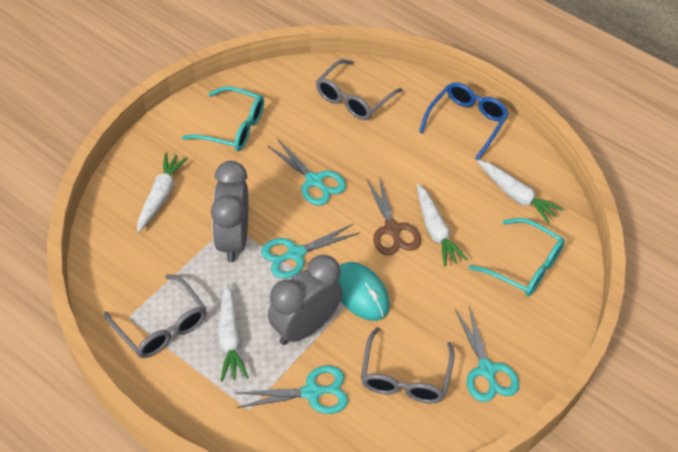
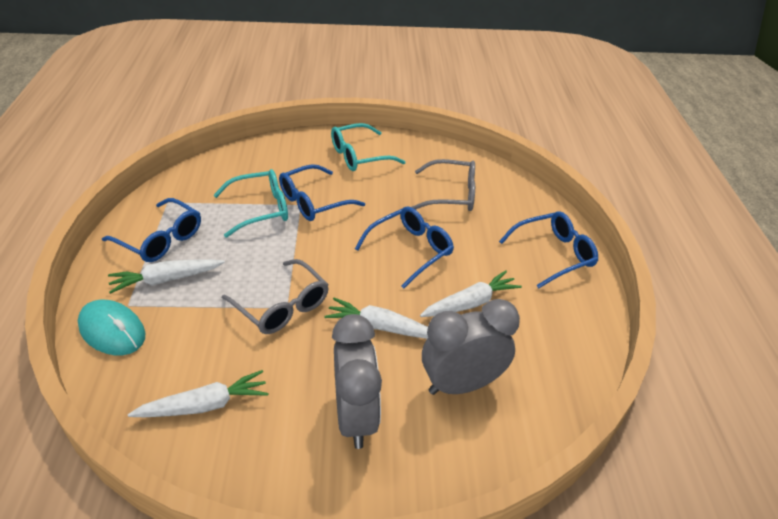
blue glasses: [419,82,509,160] = 1 -> [102,198,201,262] [279,164,365,221] [355,206,454,288] [499,211,598,288] = 4
brown scissors: [367,175,421,255] = 1 -> none = 0
grey glasses: [104,274,207,358] [316,59,403,120] [361,327,455,403] = 3 -> [222,259,329,334] [412,159,475,211] = 2
turquoise scissors: [236,365,348,414] [261,223,359,279] [268,139,346,206] [455,306,519,402] = 4 -> none = 0

